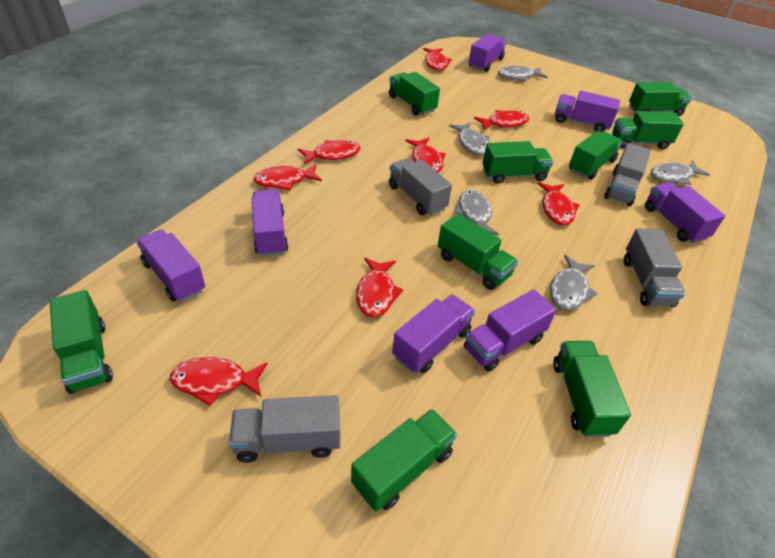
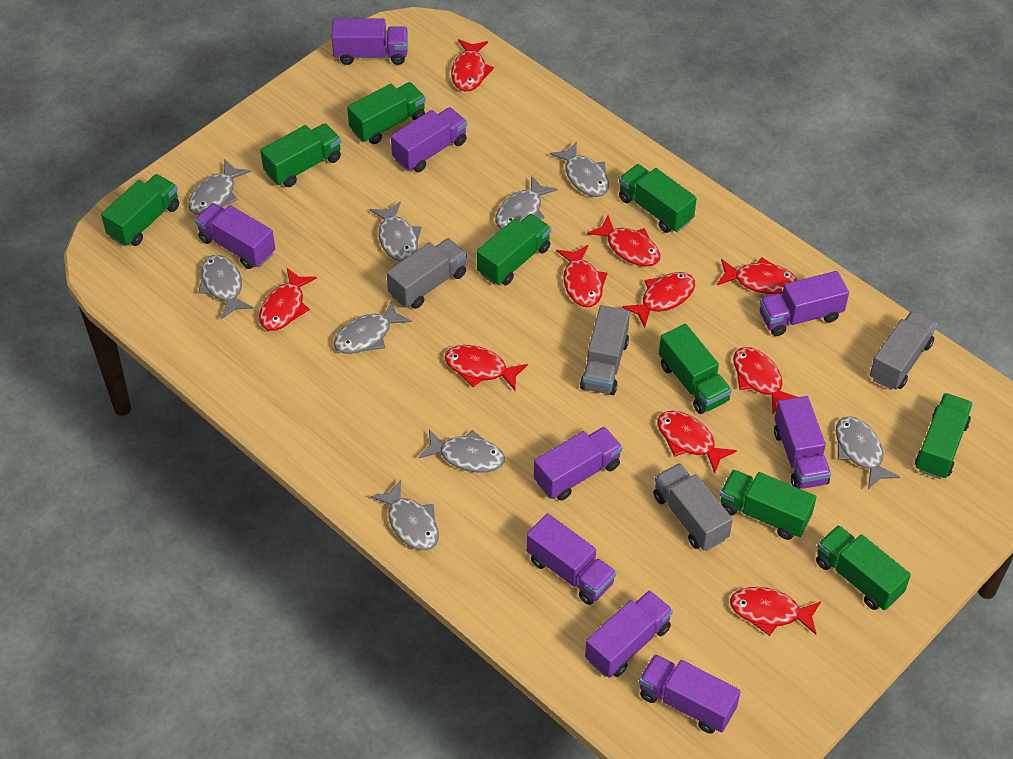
grey fish: [449,122,490,155] [454,190,499,236] [498,66,547,82] [550,255,597,310] [651,160,710,185] = 5 -> [188,159,251,215] [198,255,253,319] [334,300,411,354] [370,202,421,262] [370,480,439,551] [418,430,505,473] [495,175,558,229] [550,142,609,197] [836,416,900,489] = 9
purple truck: [136,229,205,302] [252,189,288,256] [392,294,475,373] [464,290,556,372] [468,34,507,72] [555,91,620,132] [645,182,725,243] = 7 -> [195,203,275,269] [332,19,408,65] [391,107,467,172] [526,513,616,605] [534,427,622,501] [585,590,673,678] [639,654,741,734] [759,271,849,336] [774,396,831,489] = 9
red fish: [170,357,268,406] [253,164,322,191] [298,140,361,165] [356,258,403,317] [406,138,446,172] [423,48,452,71] [474,110,529,130] [538,182,579,225] = 8 -> [259,268,317,331] [445,345,528,391] [451,39,494,92] [556,245,608,307] [587,215,660,267] [622,272,695,328] [657,411,737,473] [717,257,797,294] [730,587,821,636] [733,347,797,414] = 10

